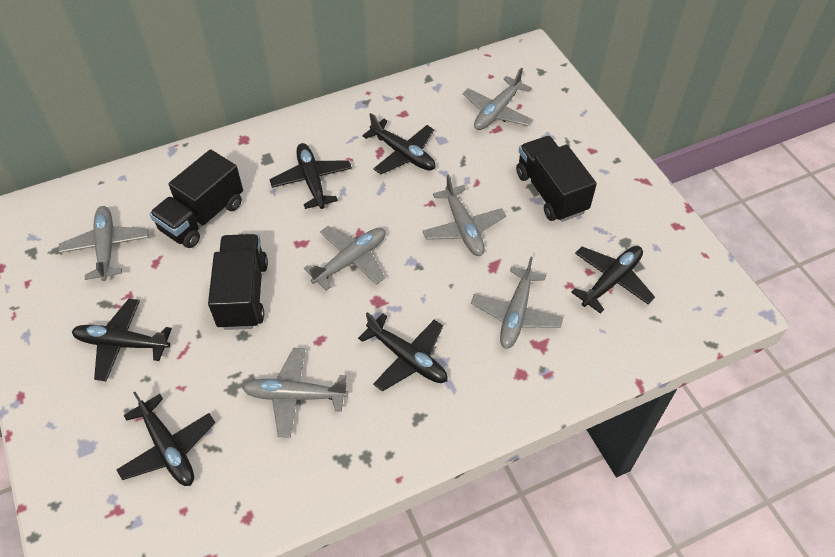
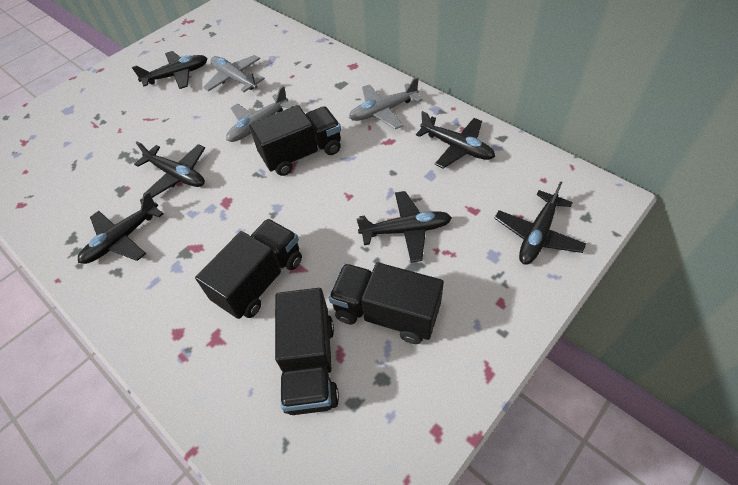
black truck: [149,149,243,248] [208,234,268,330] [516,136,597,222] = 3 -> [195,219,302,319] [249,105,341,176] [275,288,339,415] [329,262,444,344] = 4
grey plane: [59,206,148,281] [242,348,348,438] [304,226,386,291] [422,175,506,256] [463,68,533,130] [471,257,563,349] = 6 -> [203,55,265,92] [226,86,294,142] [349,77,423,129] = 3

